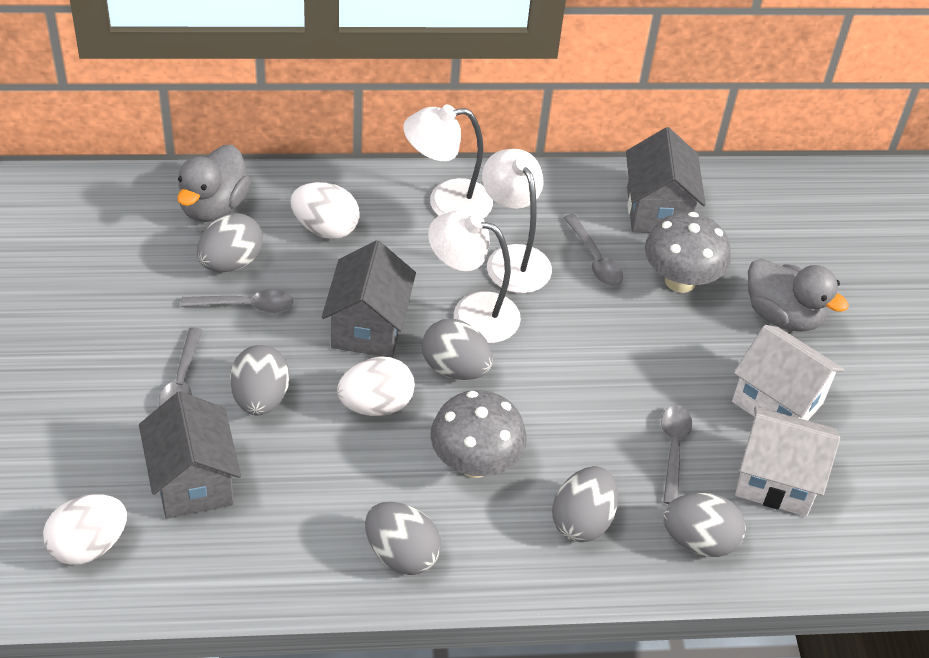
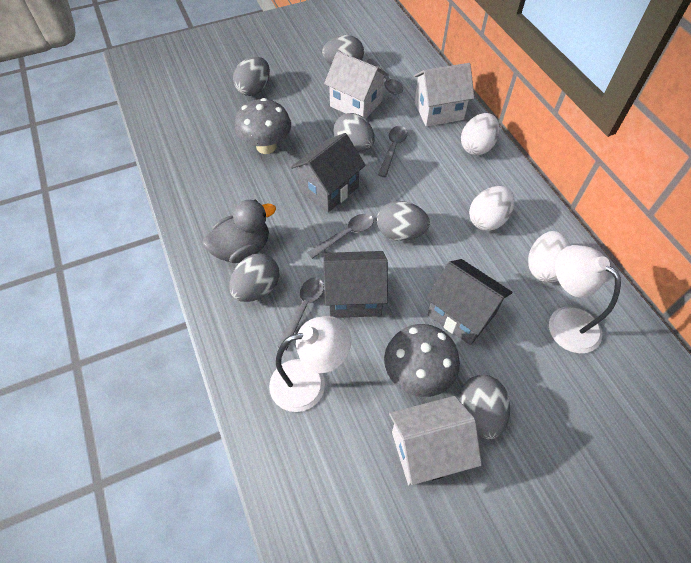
grey duck: [177,145,251,222] [748,258,849,332] = 2 -> [203,199,276,263] = 1
white house: [732,325,845,421] [735,406,840,516] = 2 -> [324,51,389,119] [389,396,482,485] [414,63,474,126] = 3
white lamp: [403,105,493,219] [428,210,521,343] [482,149,552,293] = 3 -> [269,316,351,412] [549,245,621,353] = 2

